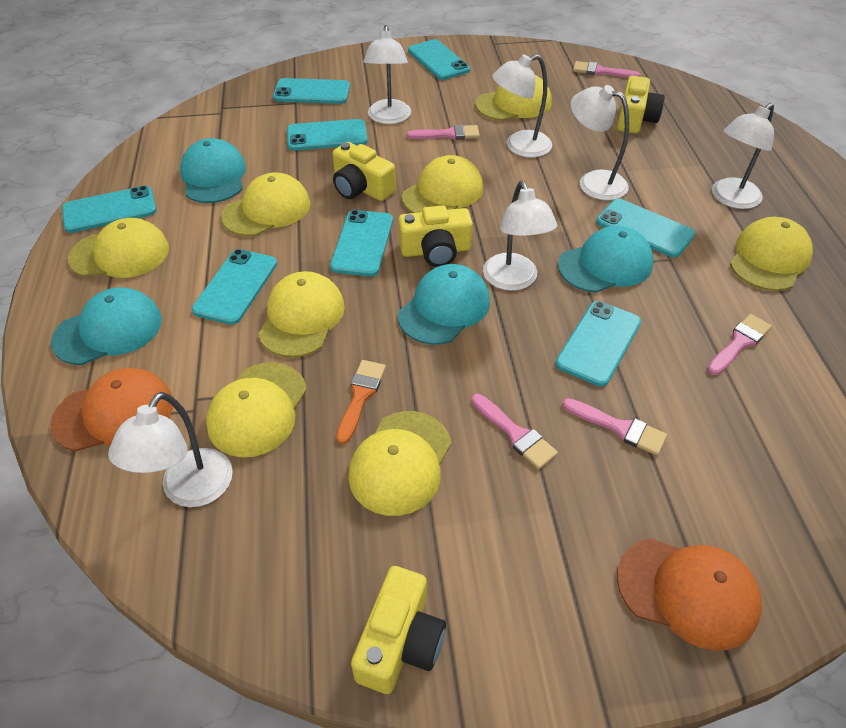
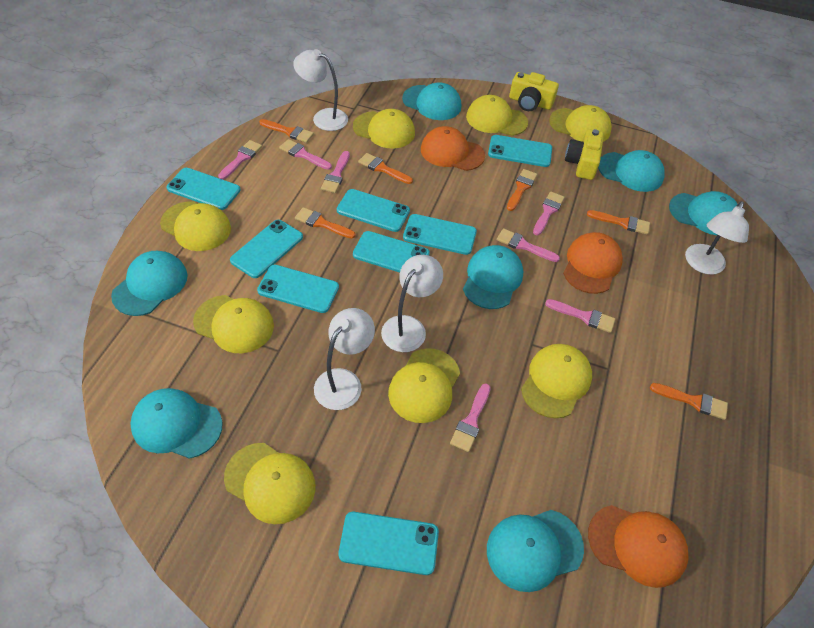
orange brush: [336,360,386,444] = 1 -> [259,119,314,143] [295,207,356,239] [358,153,413,184] [507,169,537,211] [587,210,650,235] [650,383,728,420] = 6
orange cap: [50,368,173,451] [617,538,762,651] = 2 -> [421,126,485,171] [563,232,623,294] [588,505,689,588] = 3
pink brush: [406,125,480,140] [471,394,558,469] [562,398,667,455] [573,61,640,78] [707,314,772,375] = 5 -> [218,140,262,180] [279,139,332,170] [321,151,350,193] [450,384,491,452] [497,228,560,262] [533,191,565,235] [545,299,615,333] = 7
turquoise cap: [51,287,162,365] [180,138,246,203] [398,264,490,345] [558,226,654,293] = 4 -> [111,251,188,316] [130,388,223,459] [402,82,461,120] [463,245,523,309] [487,510,584,592] [598,150,665,192] [669,191,738,235] = 7
white lamp: [108,392,233,507] [363,25,411,124] [483,181,557,291] [492,54,552,157] [571,85,629,200] [712,103,774,209] = 6 -> [293,49,348,131] [314,308,375,410] [381,255,443,352] [685,201,749,275] = 4
yellow camera: [332,142,396,201] [351,566,446,694] [398,205,473,267] [617,76,665,134] = 4 -> [509,72,559,111] [565,129,604,180] = 2

